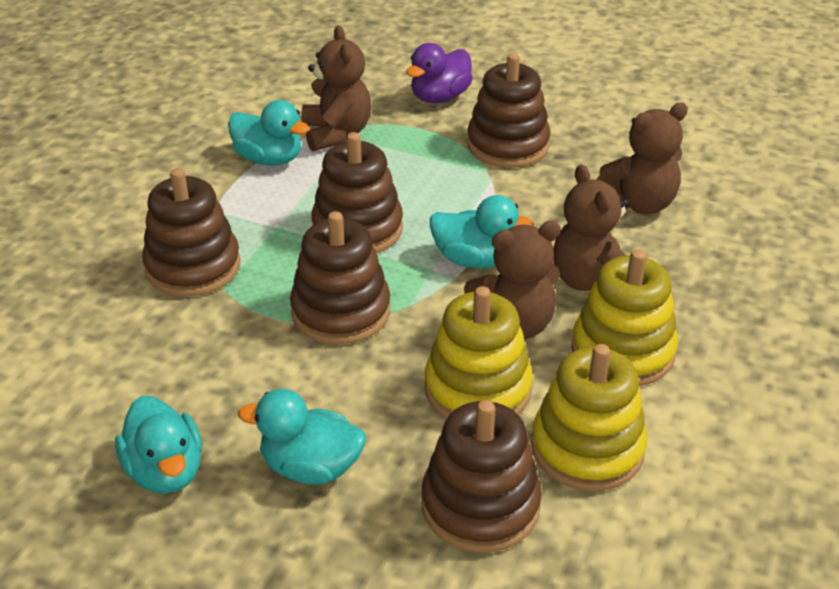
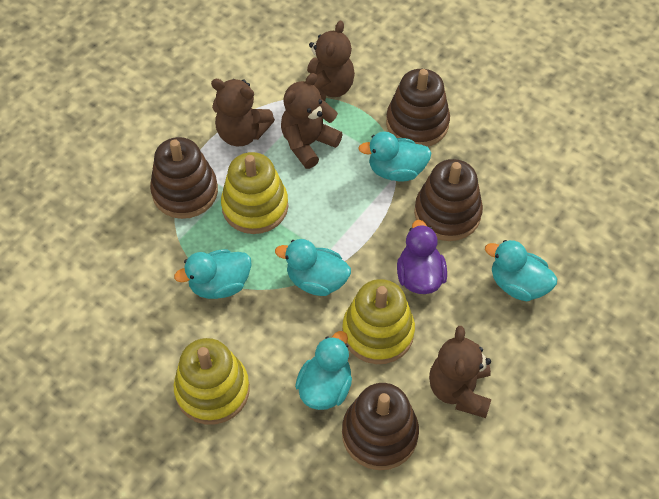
brown stacking toy: [142,168,240,297] [290,211,390,345] [311,132,403,253] [422,400,542,553] [467,53,551,168] = 5 -> [150,137,218,219] [342,383,419,470] [386,69,450,147] [414,159,483,241] = 4
turquoise duck: [115,396,202,494] [228,100,310,166] [238,389,366,485] [430,195,534,268] = 4 -> [174,249,252,299] [275,239,351,296] [295,331,352,410] [358,132,431,181] [485,240,557,301] = 5

